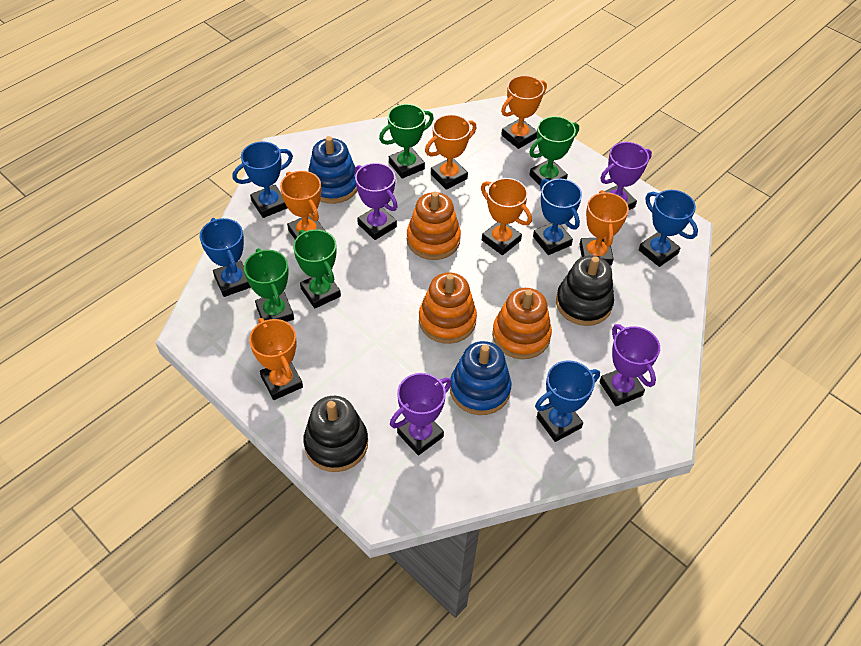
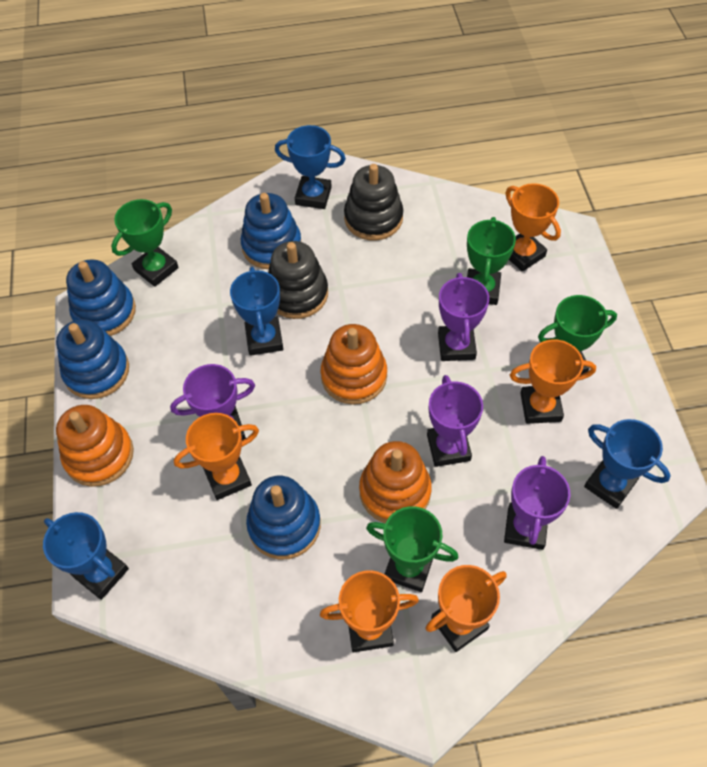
blue stacking toy: [308,136,357,204] [450,341,511,415] = 2 -> [56,319,129,399] [66,259,136,336] [241,193,301,269] [246,476,321,560] = 4
blue trophy: [200,218,251,297] [233,142,293,218] [533,179,582,255] [535,360,600,442] [639,190,698,267] = 5 -> [43,512,129,600] [230,267,283,356] [275,125,346,209] [584,419,671,509] = 4
orange trophy: [249,318,303,400] [280,171,325,239] [425,114,477,190] [481,178,532,255] [501,75,547,149] [579,190,629,266] = 6 -> [174,413,259,500] [320,570,419,652] [426,565,507,652] [506,183,561,272] [510,339,596,424] = 5

